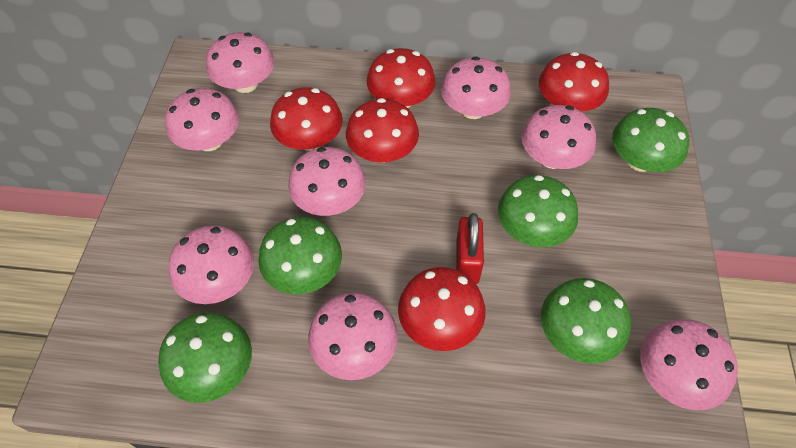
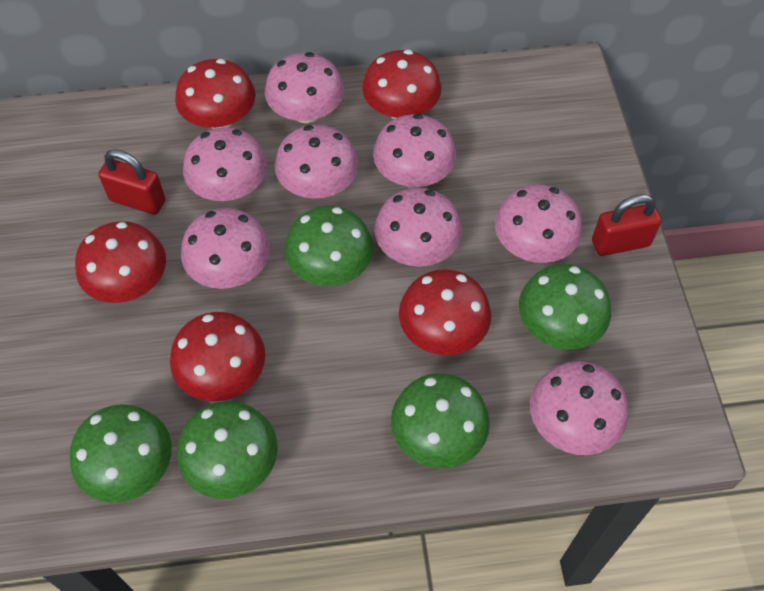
red padlock: [456,213,484,284] = 1 -> [98,149,166,215] [592,194,661,256] = 2

